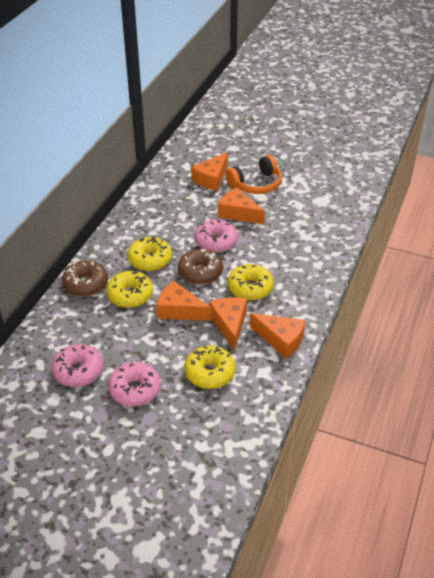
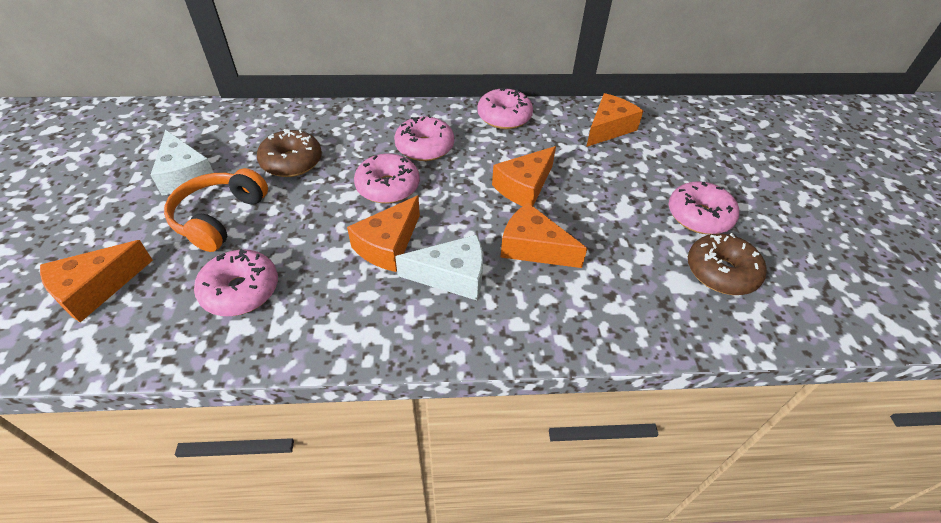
pink donut: [51,344,103,387] [108,362,161,407] [195,219,238,252] = 3 -> [194,249,278,316] [354,153,420,204] [394,115,454,161] [477,88,533,129] [669,181,739,234] = 5
white cheese: none = 0 -> [151,130,214,195] [395,235,483,300] = 2
yellow donut: [106,271,153,308] [128,236,172,271] [184,346,236,389] [228,264,274,300] = 4 -> none = 0

